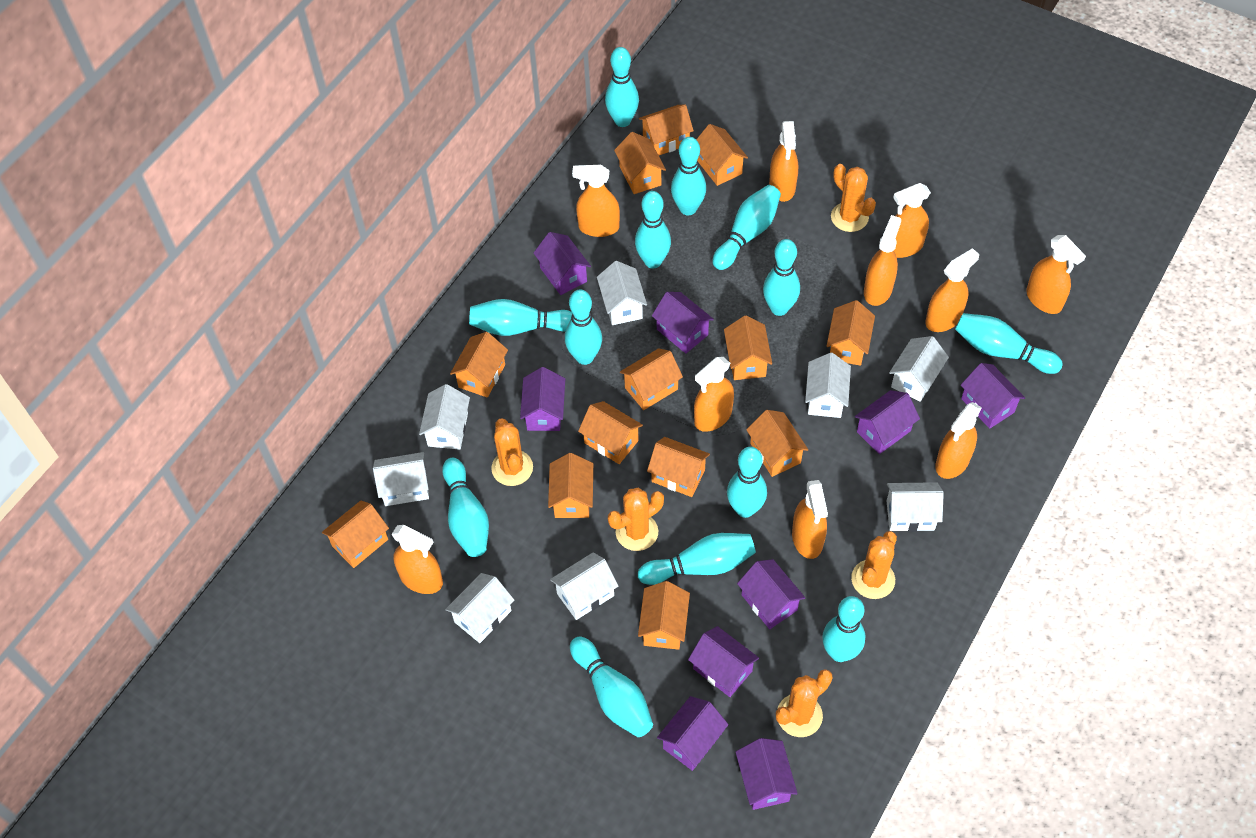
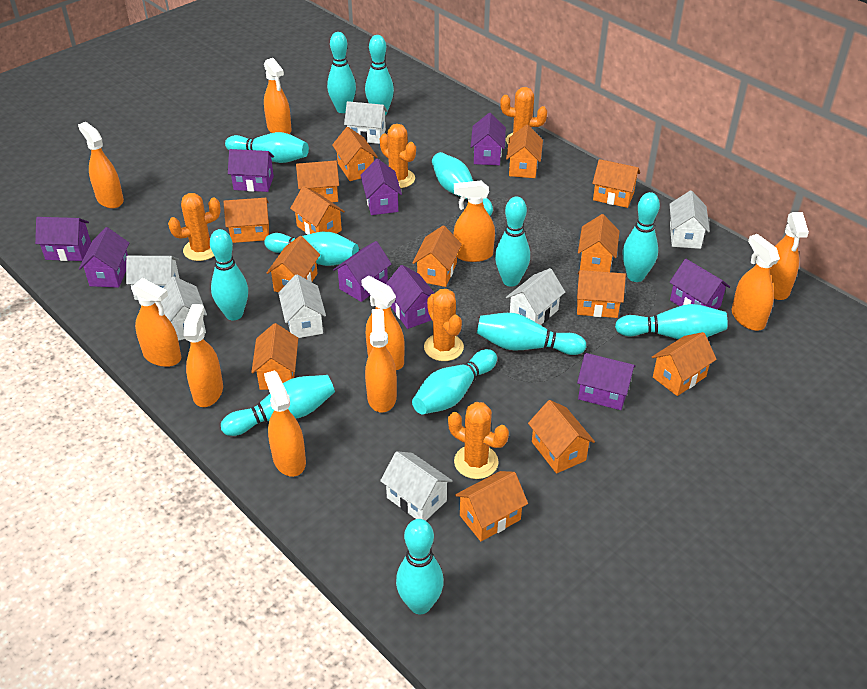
orange house: [322,501,389,568] [450,332,508,398] [548,453,593,518] [578,401,643,464] [614,132,666,194] [620,348,683,410] [638,581,690,650] [639,104,694,155] [647,437,710,497] [696,124,748,186] [724,315,772,380] [746,410,809,477] [826,300,875,366] = 13 -> [224,198,269,243] [251,323,298,390] [267,236,320,292] [290,186,345,235] [296,160,339,202] [332,127,378,181] [413,226,462,287] [455,471,528,541] [506,124,543,178] [528,400,595,474] [577,270,626,318] [578,214,620,272] [592,159,640,208] [652,332,717,396] = 14
white house: [373,452,429,506] [419,384,470,450] [445,573,514,643] [550,552,618,620] [597,261,647,325] [805,353,851,418] [887,482,944,532] [889,336,949,402] = 8 -> [126,256,180,300] [160,277,207,341] [278,274,326,338] [344,101,388,144] [380,451,453,521] [506,268,565,325] [669,190,710,249] = 7

